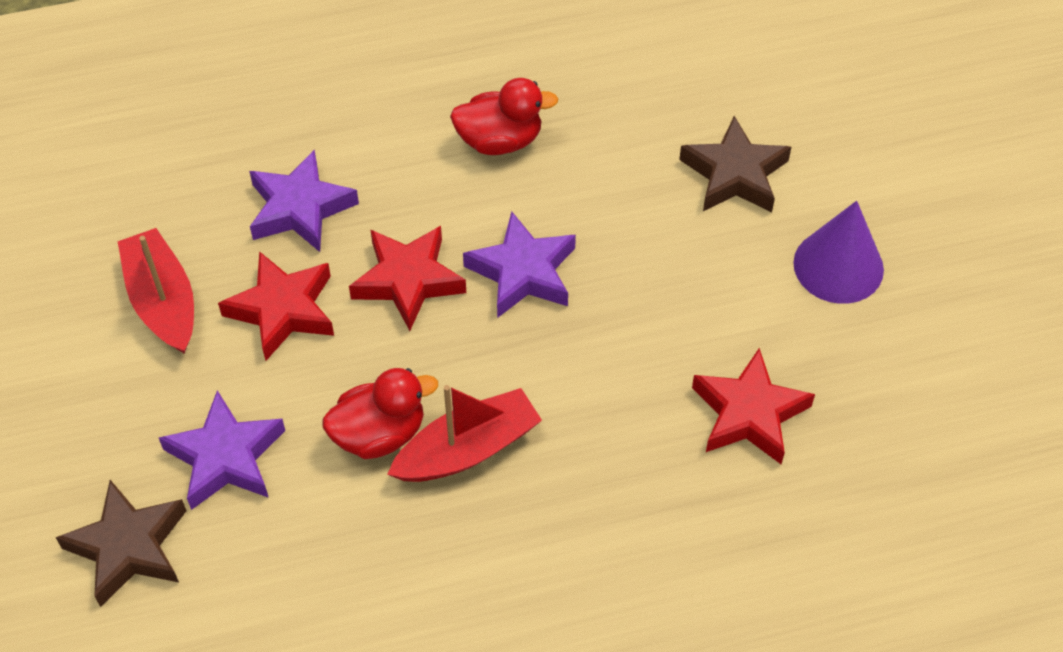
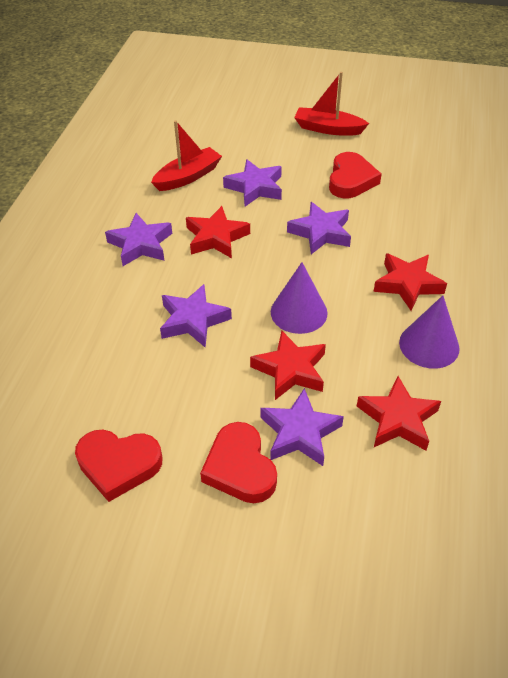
brown star: [55,480,186,607] [679,116,791,212] = 2 -> none = 0
purple cone: [793,201,884,304] = 1 -> [271,262,328,334] [399,295,460,369] = 2
purple star: [159,390,285,510] [249,150,359,252] [463,211,576,318] = 3 -> [105,213,172,266] [160,284,232,347] [223,159,282,206] [260,388,344,466] [287,202,351,254] = 5
red duck: [323,368,438,459] [450,78,558,155] = 2 -> none = 0
red heart: none = 0 -> [75,430,162,502] [200,422,277,503] [329,152,382,198] = 3
red star: [218,251,334,361] [349,226,466,331] [692,348,815,464] = 3 -> [186,206,250,258] [250,331,326,400] [357,376,441,451] [373,253,447,311] = 4

